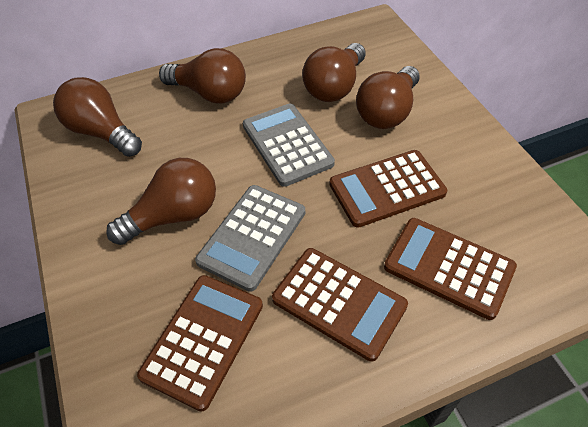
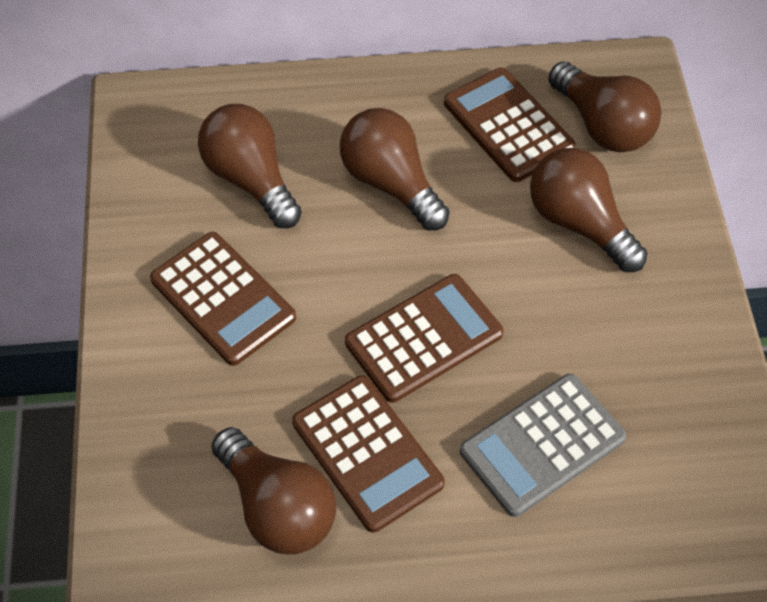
grey calculator: [195,185,305,292] [243,103,335,187] = 2 -> [460,374,626,517] = 1

